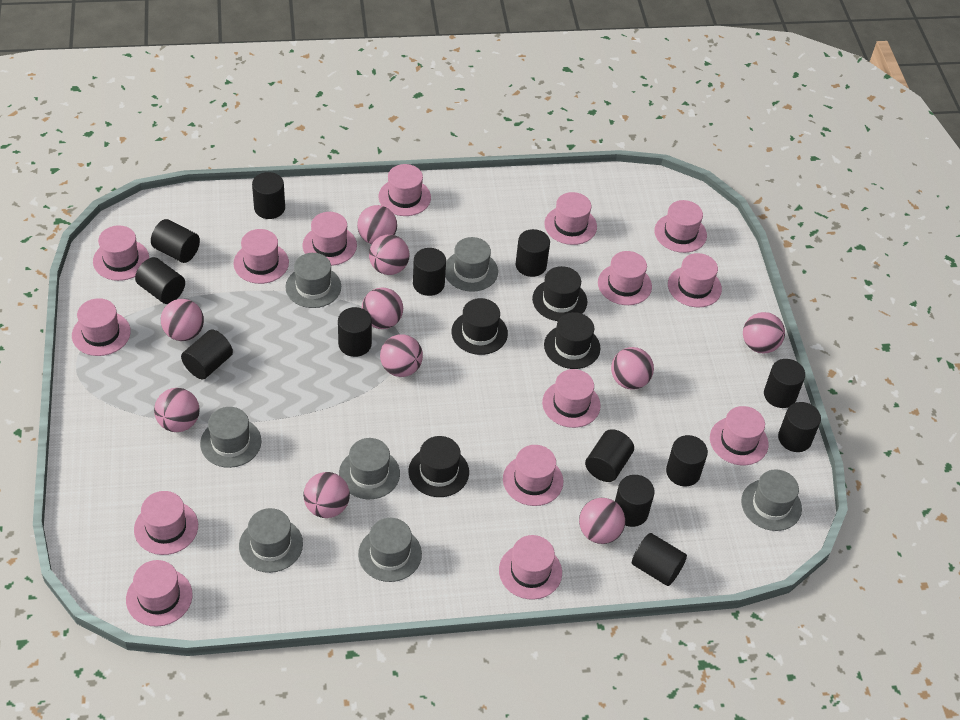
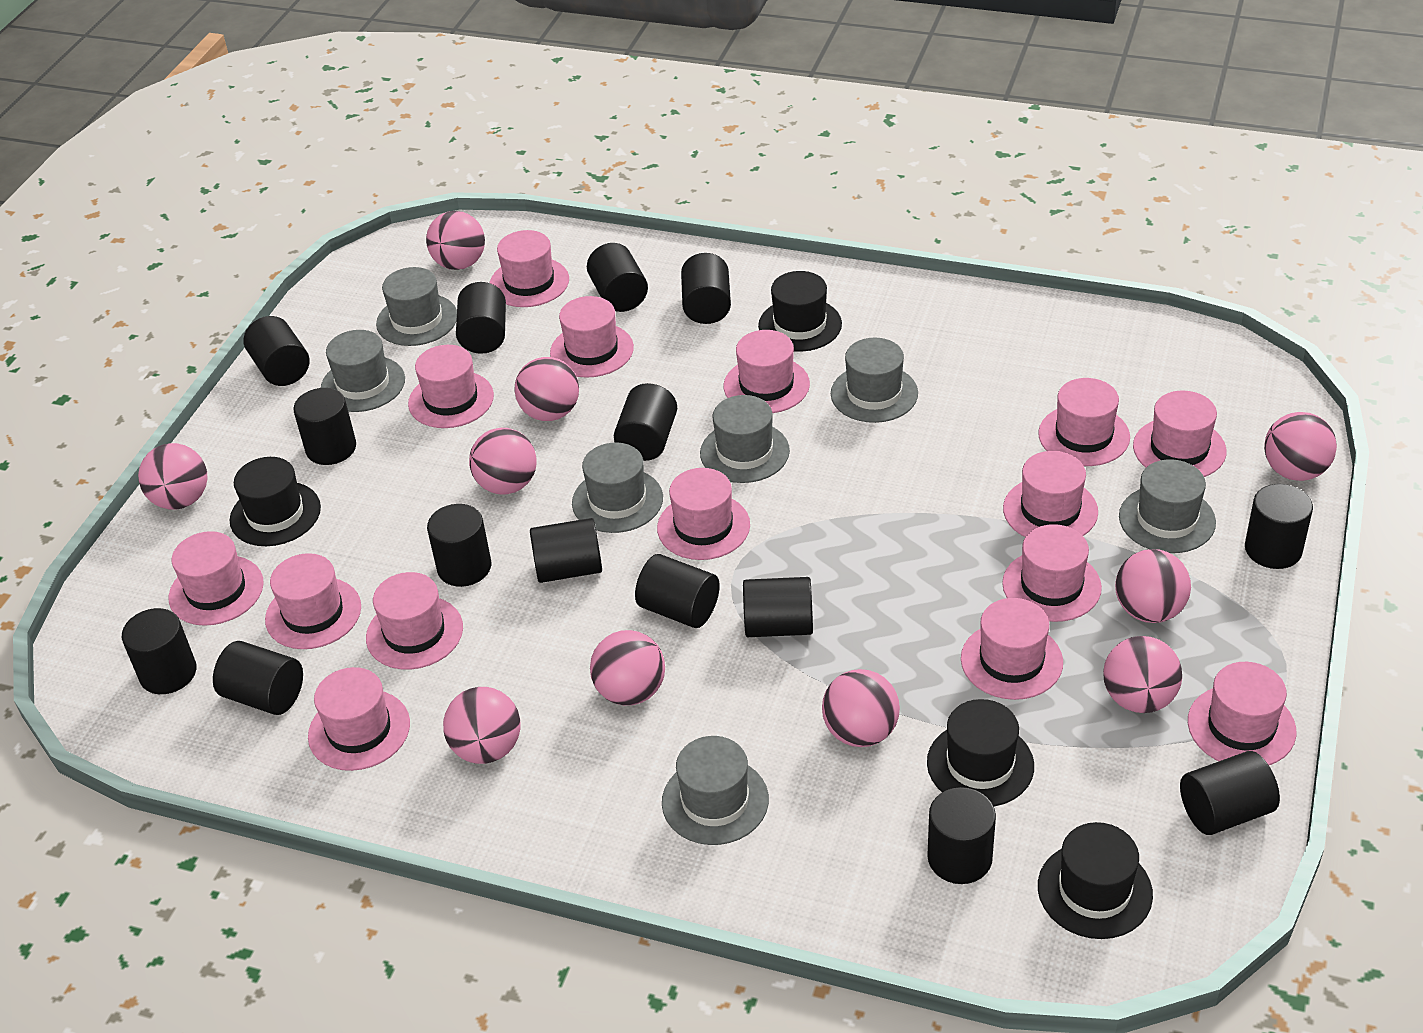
black cylinder: [135,257,185,304] [151,219,200,263] [181,329,233,379] [252,172,285,219] [338,307,372,357] [413,248,446,296] [516,229,550,277] [585,429,634,482] [615,475,655,527] [632,533,687,586] [666,435,708,486] [764,359,805,408] [778,402,821,452] = 13 -> [122,608,197,694] [213,641,303,715] [243,316,309,386] [293,388,356,465] [427,504,491,587] [456,282,506,354] [530,518,602,583] [587,243,648,312] [614,383,677,461] [635,554,720,628] [681,253,731,324] [743,577,813,637] [927,787,996,884] [1180,751,1280,835] [1245,484,1313,569] = 15

